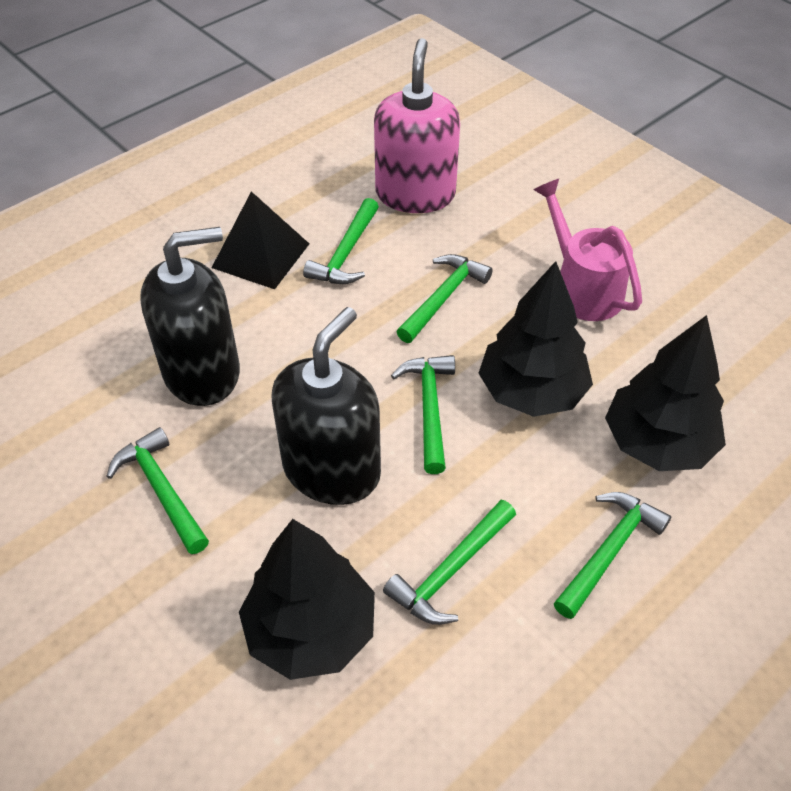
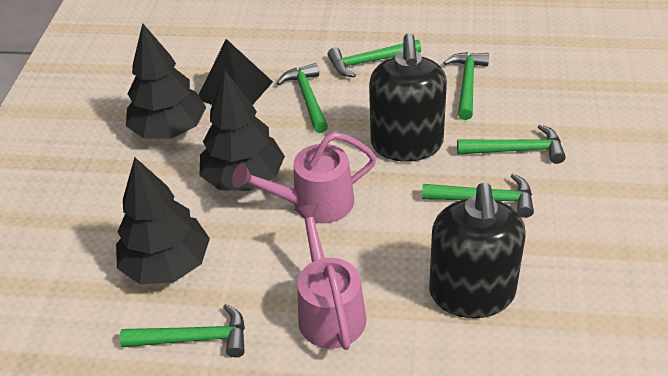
pink soap dispenser: [374,38,460,213] = 1 -> none = 0
pink watering can: [533,179,642,321] = 1 -> [232,132,377,223] [294,203,366,350] = 2

